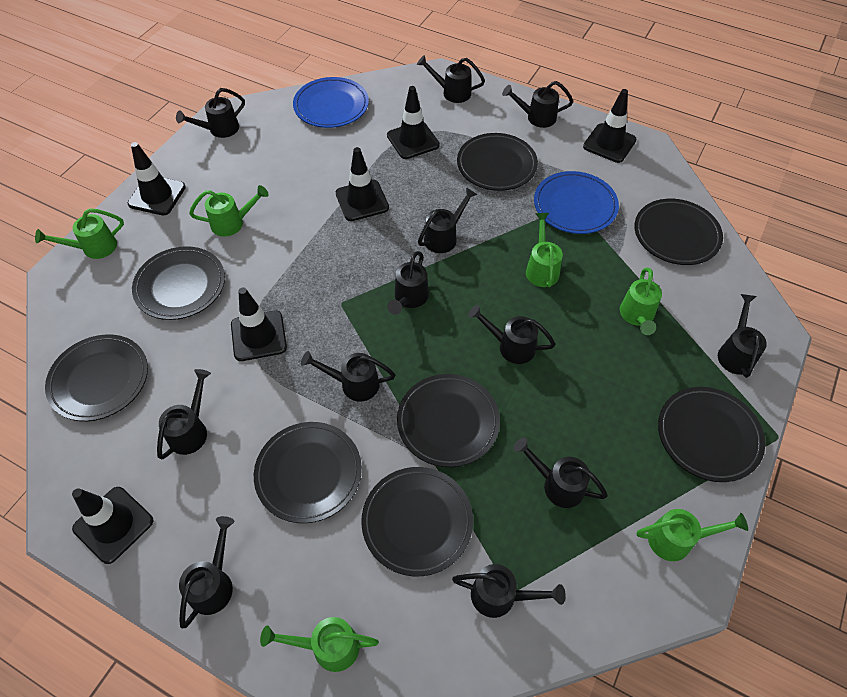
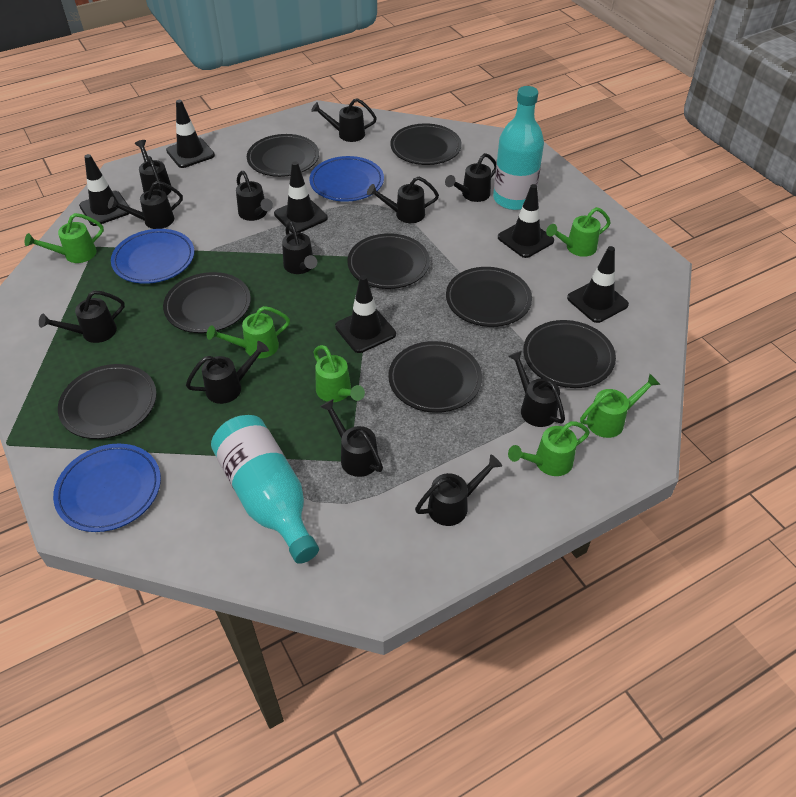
blue plate: [293,77,369,128] [534,171,619,234] = 2 -> [53,444,161,532] [111,229,194,284] [309,156,384,202] = 3
turquoise bottle: none = 0 -> [211,415,319,564] [493,86,544,210] = 2

